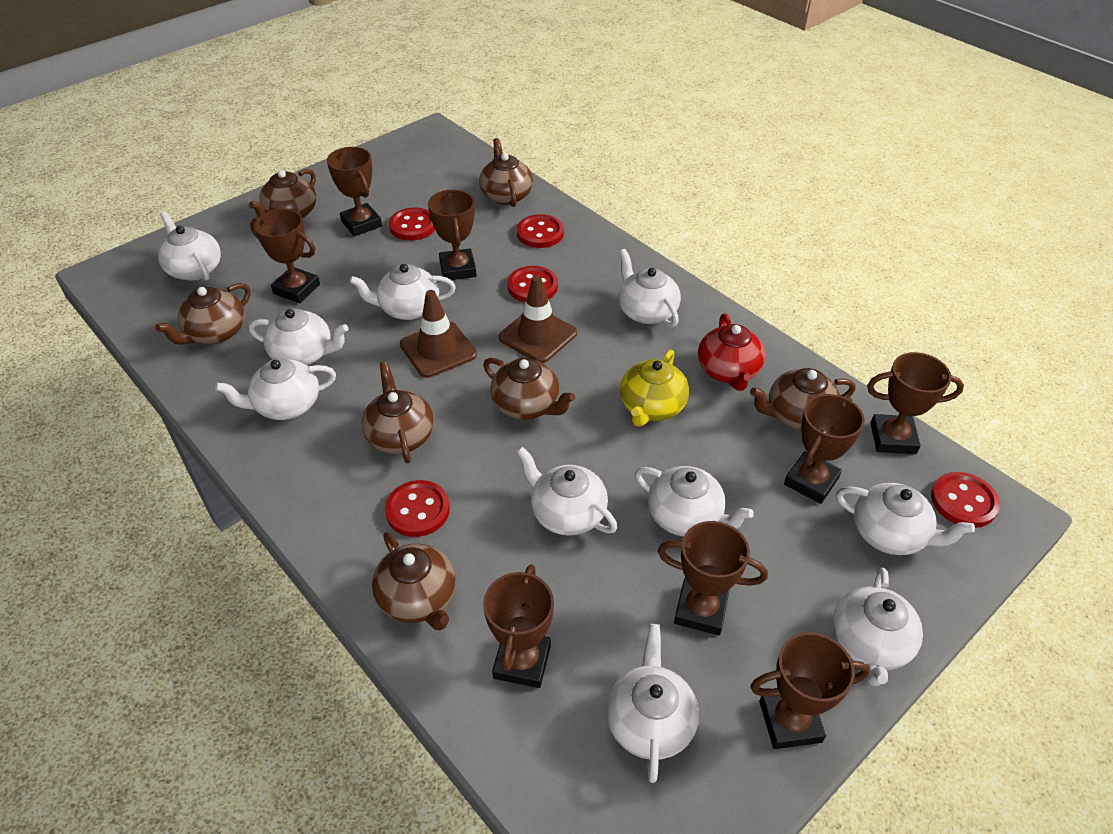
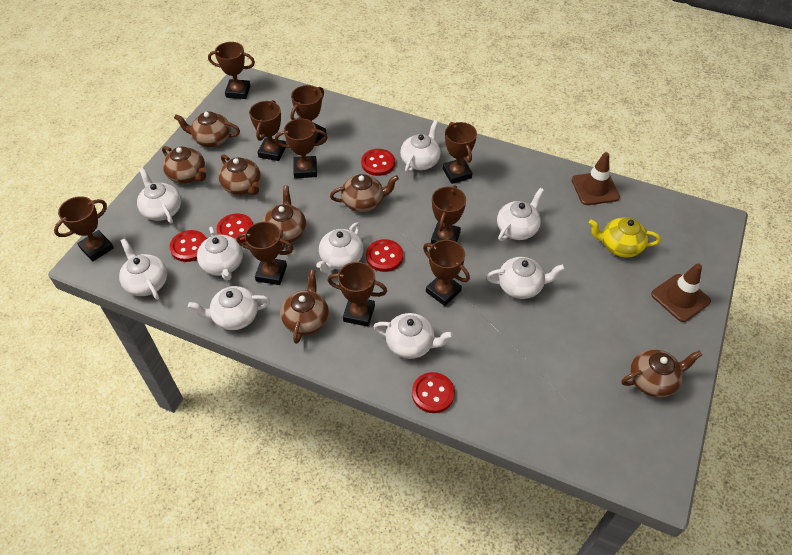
brown trophy: [250,209,320,303] [327,147,382,236] [428,189,477,280] [483,565,554,688] [658,521,768,636] [750,632,870,749] [784,394,865,504] [867,352,964,454] = 8 -> [54,196,114,261] [208,42,255,99] [236,222,294,285] [249,100,286,161] [275,118,328,178] [291,85,326,143] [327,262,387,327] [423,240,470,306] [431,185,466,244] [443,122,477,184] = 10
red teapot: [698,313,765,391] = 1 -> none = 0
white teapot: [158,211,221,281] [215,358,336,420] [249,309,349,365] [349,264,456,320] [517,447,618,536] [606,624,699,783] [618,249,681,328] [635,466,754,537] [833,568,923,686] [836,483,975,555] = 10 -> [119,238,167,300] [137,168,181,224] [188,286,270,330] [197,227,243,281] [316,222,364,273] [374,313,453,359] [400,120,441,173] [486,257,565,299] [497,188,544,241] = 9

